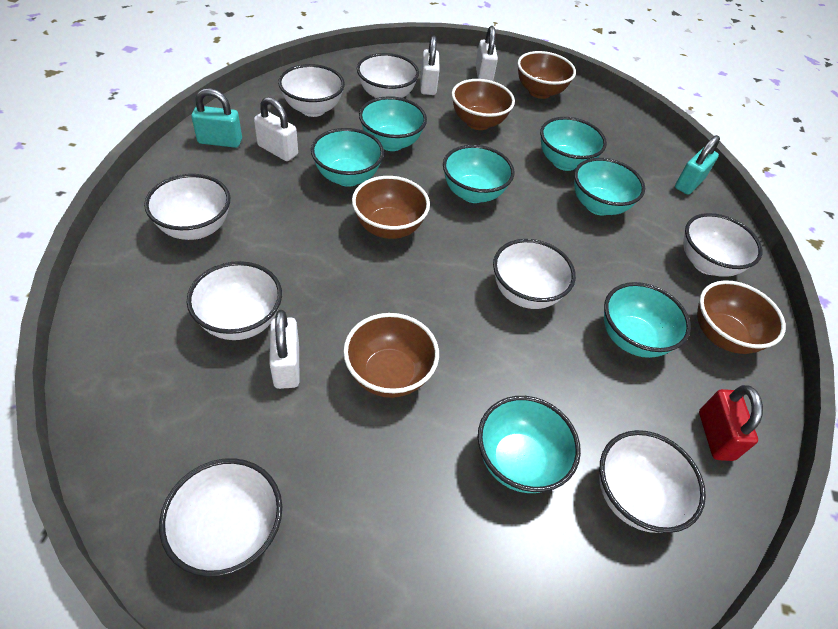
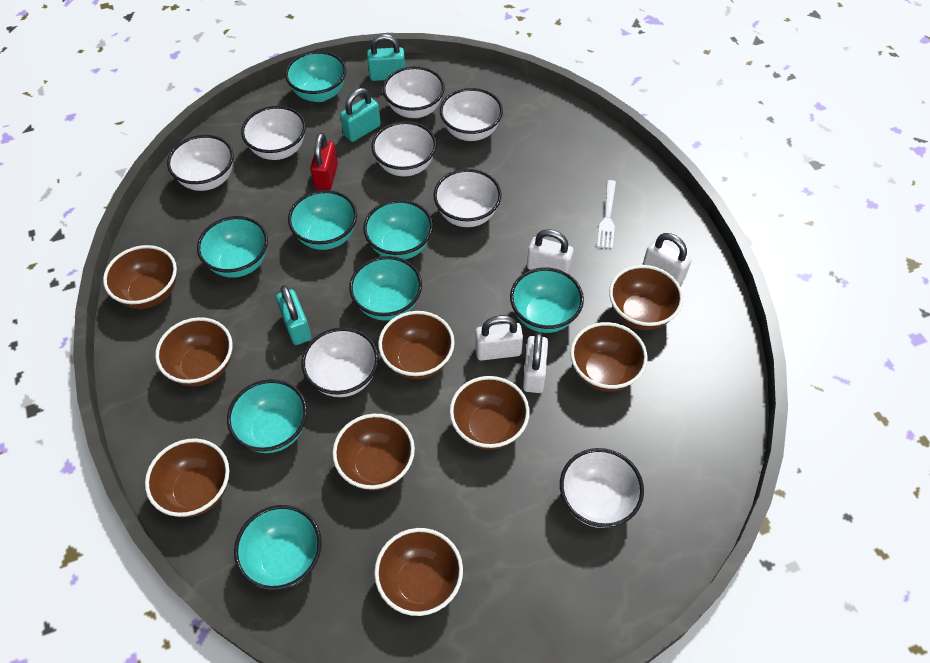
brown bowl: [343,313,439,398] [352,176,430,239] [452,79,515,130] [517,51,576,99] [697,280,786,354] = 5 -> [103,245,177,309] [145,438,229,517] [155,317,233,386] [333,414,415,490] [374,528,463,616] [378,311,455,379] [450,376,530,450] [570,322,648,392] [609,265,683,330] = 9
turquoise bowl: [311,128,384,187] [359,96,427,151] [443,145,515,203] [478,396,581,493] [540,117,607,171] [574,158,645,216] [604,282,691,358] = 7 -> [197,216,268,278] [227,379,307,453] [234,505,322,590] [285,51,346,102] [288,190,357,250] [349,256,422,321] [363,200,433,260] [510,267,584,333] = 8
turquoise padlock: [191,88,242,148] [675,135,720,195] = 2 -> [276,285,311,345] [340,88,381,142] [367,34,405,81] = 3
white fork: none = 0 -> [597,180,616,249] = 1

